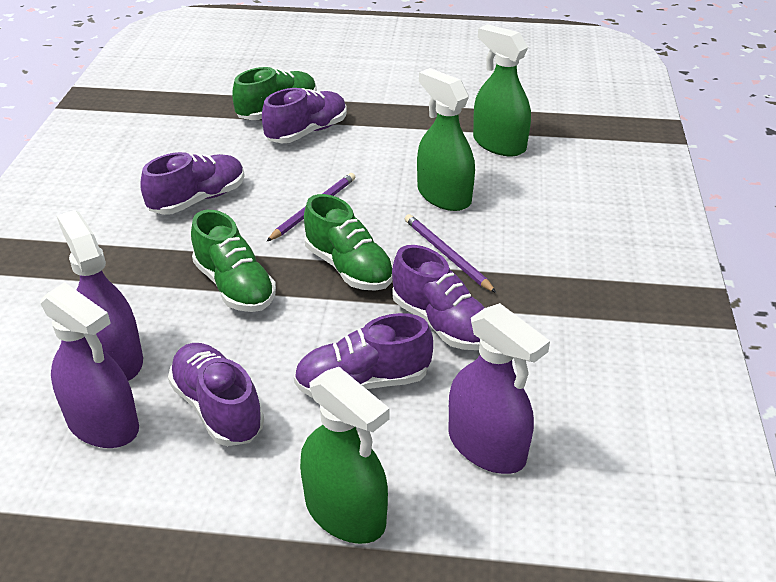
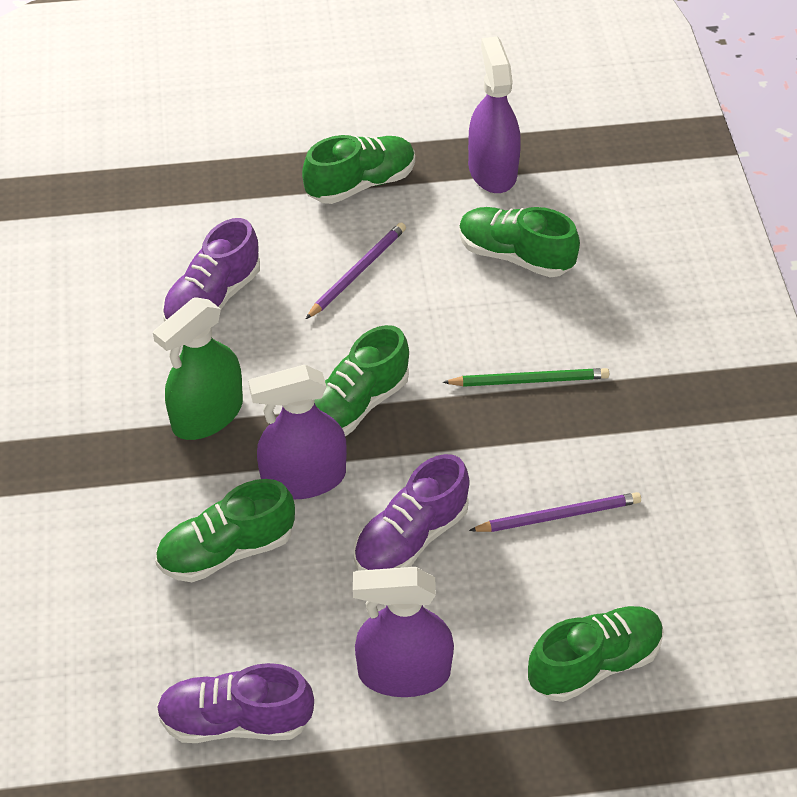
green pencil: none = 0 -> [442,368,609,387] = 1
green shoe: [191,210,276,312] [232,67,317,120] [304,194,393,291] = 3 -> [155,479,295,582] [302,135,415,204] [314,325,409,437] [459,207,580,277] [528,606,664,702] = 5
green spray bottle: [300,367,390,544] [417,68,475,211] [473,24,531,156] = 3 -> [153,297,243,440] = 1
purple shoe: [140,152,245,215] [168,343,264,446] [262,88,347,143] [294,313,433,398] [392,245,485,350] = 5 -> [156,663,314,743] [162,218,260,322] [354,454,470,571] = 3

